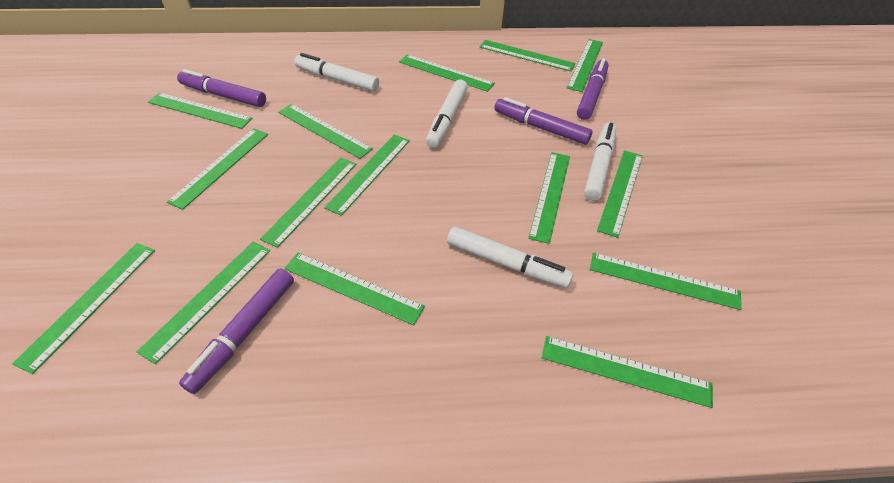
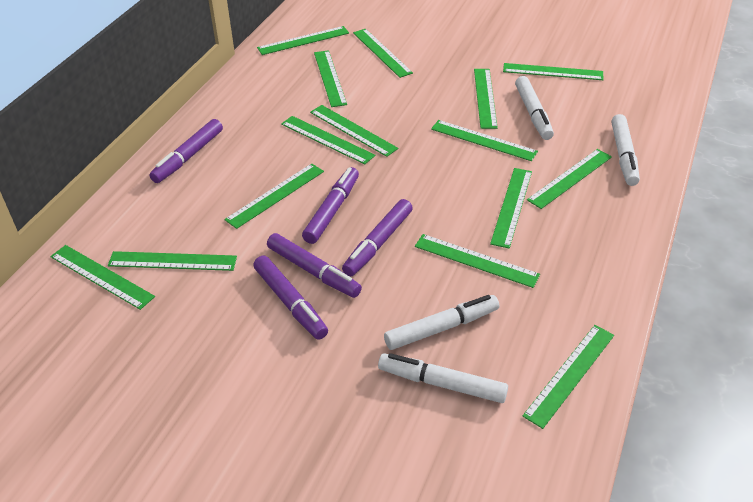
purple marker: [177,69,266,107] [179,269,294,394] [494,97,593,145] [577,58,609,120] = 4 -> [149,119,223,183] [253,255,328,340] [267,233,362,298] [302,167,359,244] [342,199,413,276] = 5

